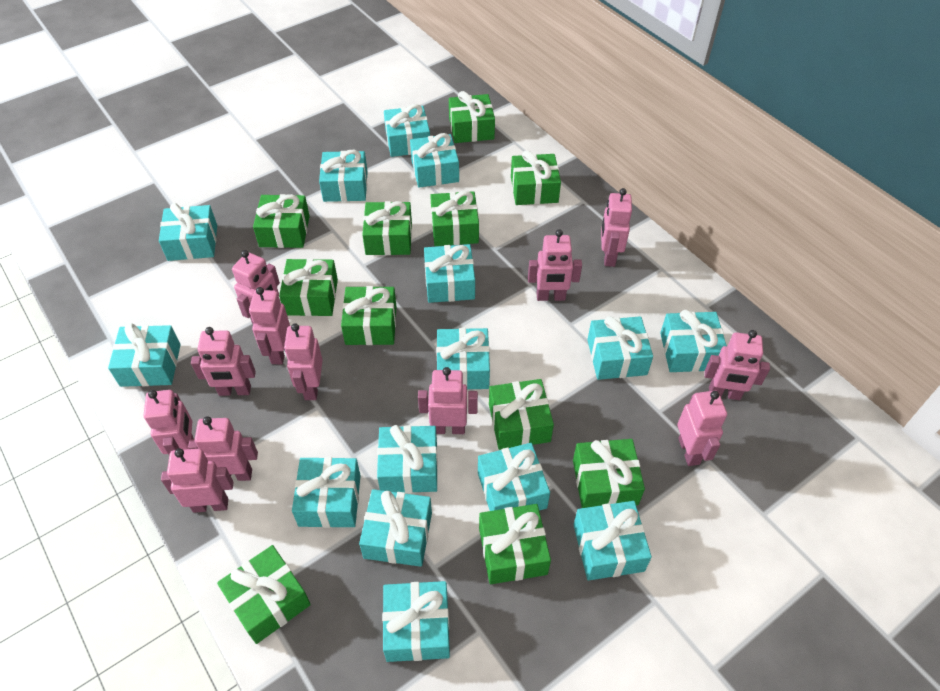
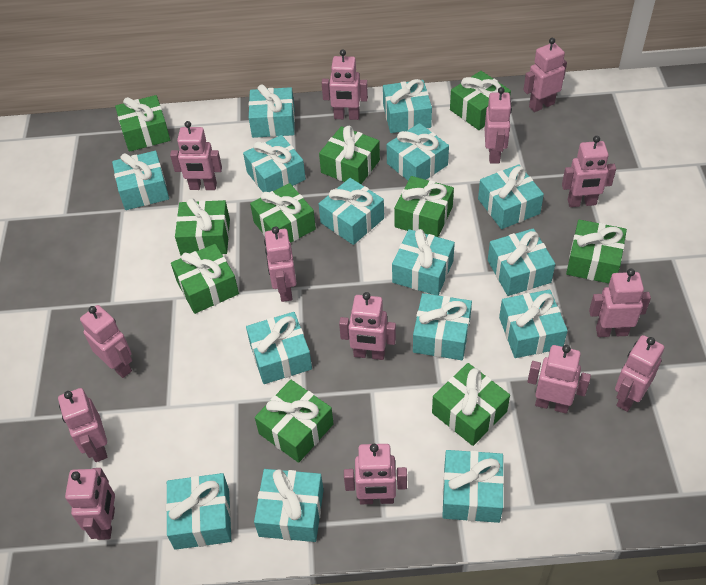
green gift: [217,545,311,644] [253,194,310,248] [279,259,338,316] [341,286,397,345] [362,201,412,255] [430,191,479,246] [449,91,495,143] [479,504,551,584] [489,379,554,450] [511,150,561,205] [573,439,645,508] = 11 -> [115,95,170,152] [171,244,239,314] [175,198,230,256] [250,183,316,243] [255,380,334,463] [319,126,380,184] [394,176,454,237] [432,363,510,446] [450,71,511,130] [566,220,627,283] = 10
pink robot: [144,390,193,455] [161,448,233,513] [188,416,258,481] [191,327,256,396] [232,250,280,324] [249,287,290,365] [284,323,323,400] [418,367,478,434] [528,229,582,301] [601,188,632,267] [677,390,727,466] [704,330,770,400] = 12 -> [58,388,107,462] [65,468,115,540] [80,305,132,378] [170,121,222,190] [264,226,297,302] [322,49,368,120] [339,292,396,360] [344,444,407,504] [485,87,512,163] [523,38,567,112] [527,345,591,413] [562,136,616,207] [589,269,651,337] [615,335,664,412] = 14

